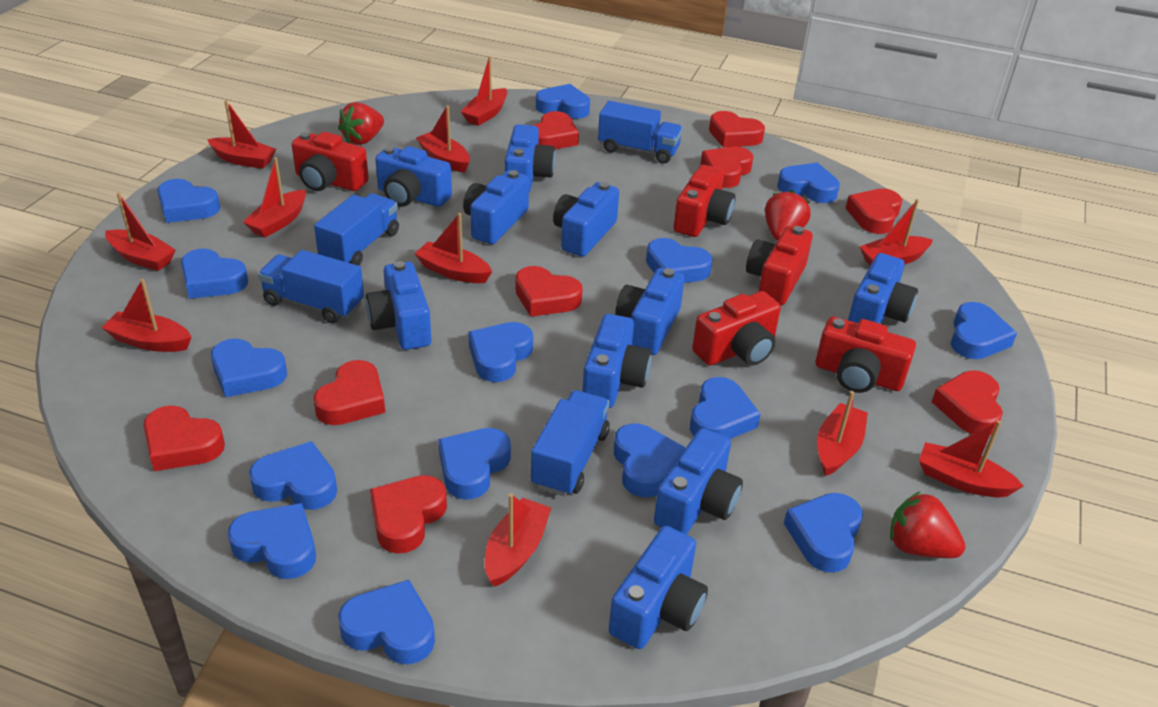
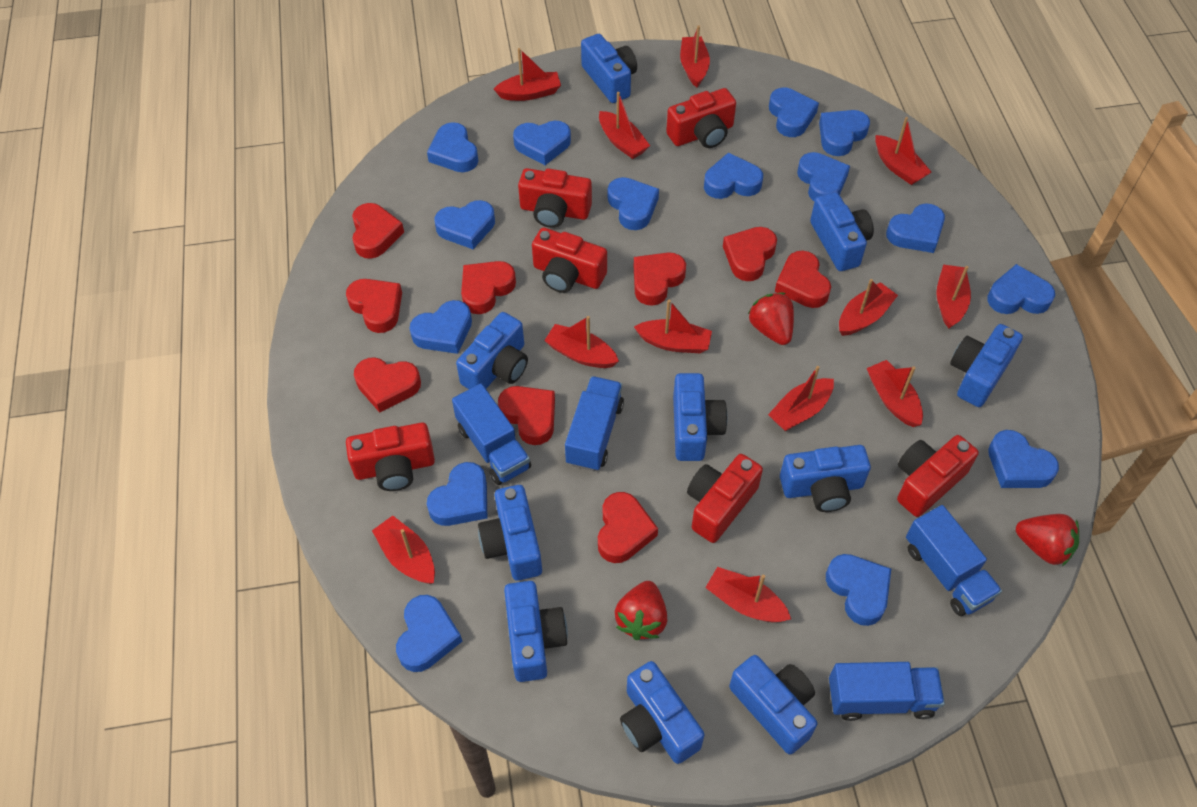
red boat: [102,279,192,352] [105,193,176,271] [207,100,276,169] [243,157,306,238] [415,213,492,283] [416,105,470,173] [461,56,507,126] [485,493,551,587] [817,391,868,476] [860,199,933,266] [919,420,1023,497] = 11 -> [372,516,435,584] [494,48,561,101] [544,316,619,368] [599,92,650,159] [634,300,712,353] [680,26,710,87] [705,567,791,622] [768,366,834,431] [839,279,898,336] [866,360,923,427] [875,117,931,185] [936,264,971,328] = 12
red camera: [292,132,369,191] [673,165,736,237] [692,291,781,366] [746,226,813,305] [815,316,916,393] = 5 -> [346,422,435,491] [518,168,592,228] [532,228,607,293] [666,88,736,148] [687,454,763,543] [897,435,979,517] = 6

